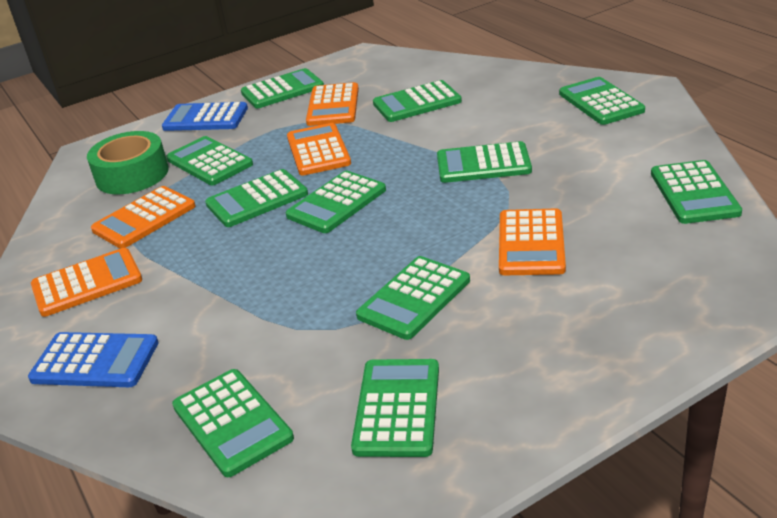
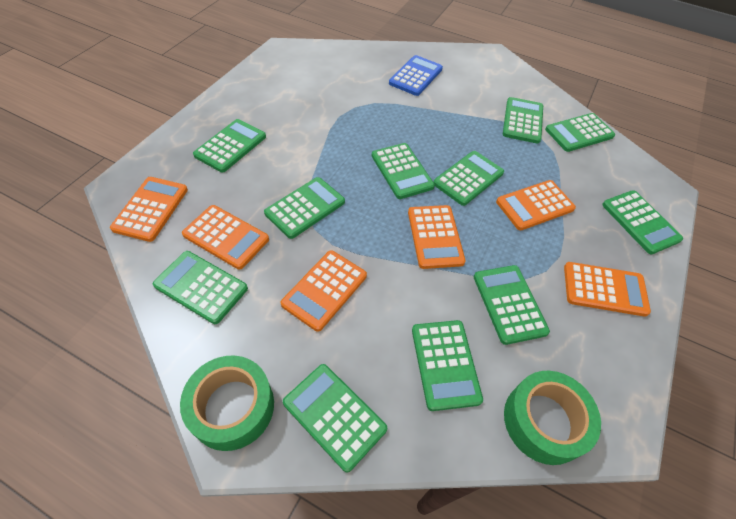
blue calculator: [28,332,159,387] [162,102,248,131] = 2 -> [389,55,443,96] = 1
green tape: [87,131,169,194] = 1 -> [180,356,274,451] [504,371,601,465] = 2
orange calculator: [31,248,142,317] [91,186,196,249] [287,123,351,176] [306,82,359,126] [499,208,566,275] = 5 -> [110,177,188,242] [182,205,269,270] [281,250,367,332] [408,205,466,269] [496,180,576,230] [564,262,651,317] = 6

